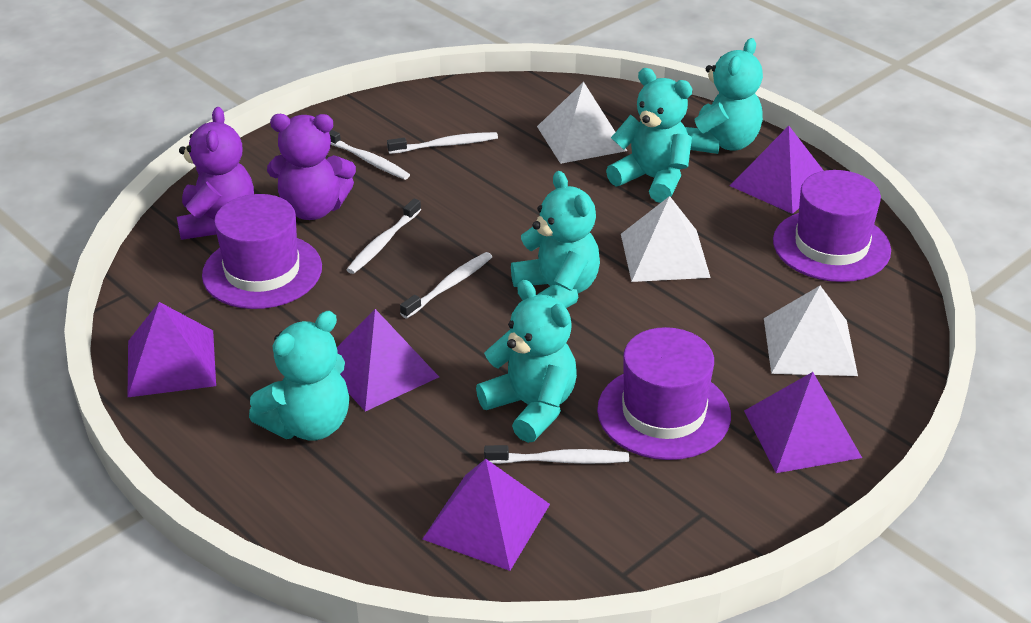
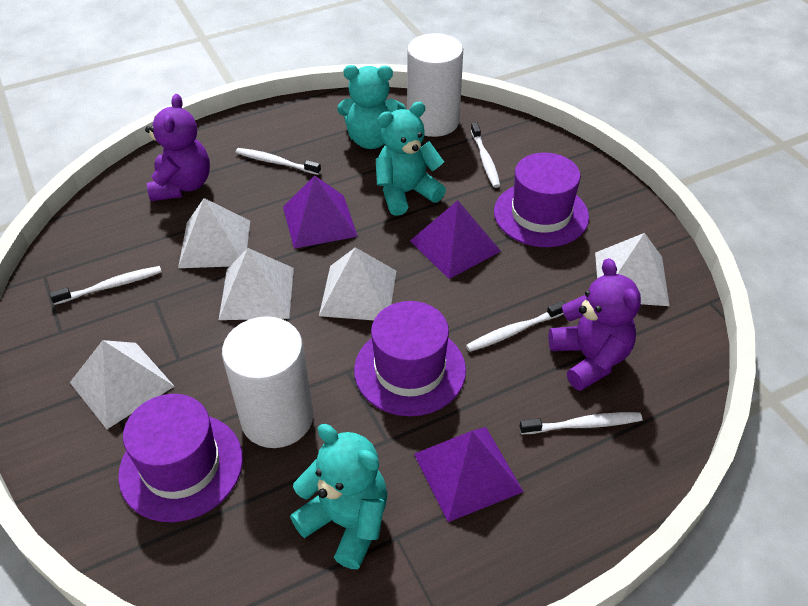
purple pyramid: [127,302,216,398] [337,309,439,412] [422,459,550,571] [730,126,824,214] [744,372,862,473] = 5 -> [283,175,358,249] [410,200,501,279] [414,427,523,522] = 3
turquoise teddy bear: [249,311,349,441] [476,280,577,443] [511,171,600,308] [606,68,692,203] [686,38,763,154] = 5 -> [290,424,387,569] [337,65,406,149] [376,102,446,216] = 3
white cylinder: none = 0 -> [222,316,314,448] [407,33,463,137] = 2
white pyramid: [537,82,627,164] [621,196,711,282] [764,286,858,376] = 3 -> [70,340,174,429] [178,198,250,268] [219,248,294,320] [319,247,396,320] [595,233,670,306] = 5

